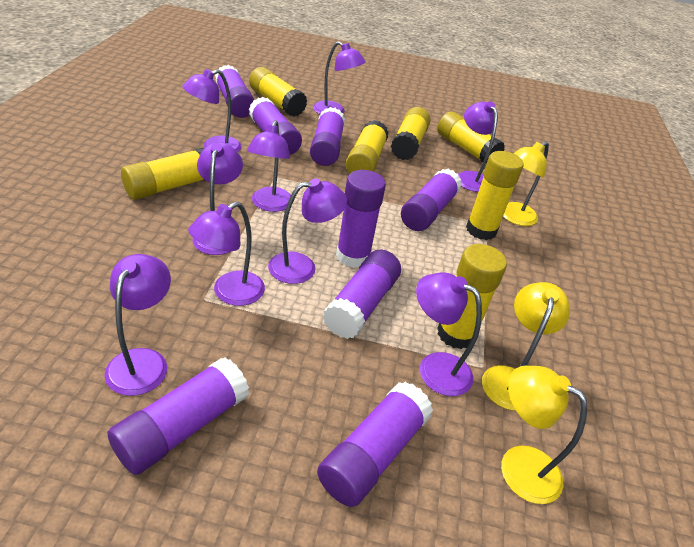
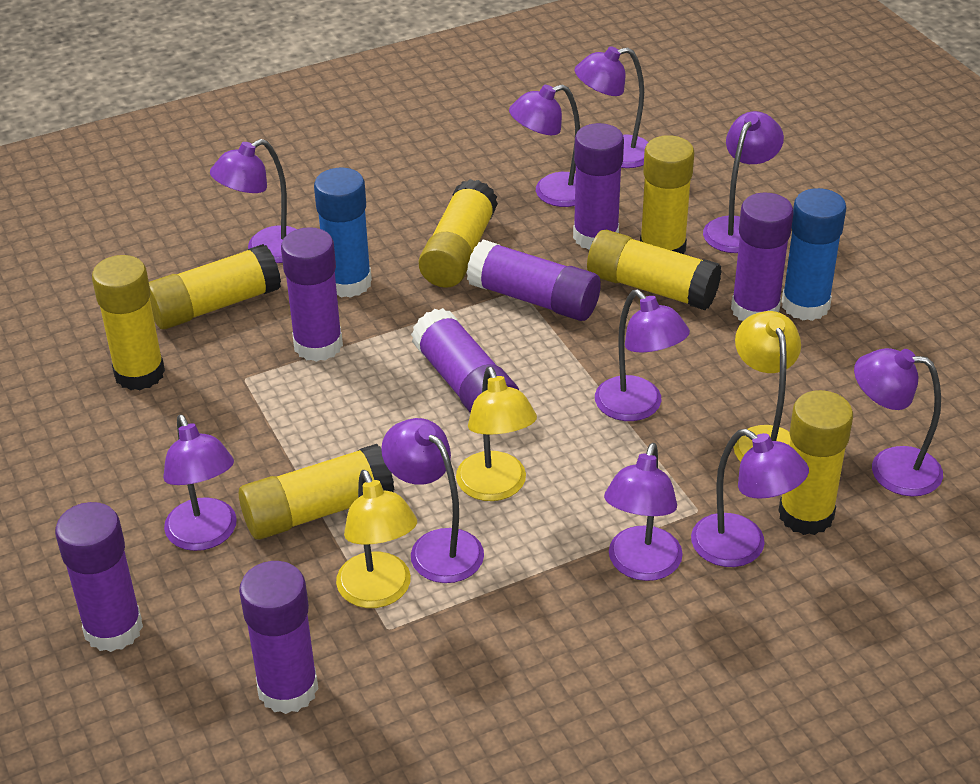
blue glue stick: none = 0 -> [314,168,372,298] [782,188,847,321] = 2
purple glue stick: [107,357,249,475] [215,65,254,118] [249,97,302,155] [310,107,345,166] [317,382,433,507] [323,250,401,339] [336,170,386,268] [401,169,462,231] = 8 -> [55,502,143,652] [239,561,318,714] [281,227,343,362] [411,308,519,413] [467,239,601,321] [573,123,624,250] [731,193,793,321] = 7
purple lamp: [105,254,171,396] [182,69,241,152] [188,202,265,306] [192,142,243,255] [247,120,291,212] [268,178,347,284] [313,41,366,115] [416,272,482,396] [458,101,498,192] = 9 -> [163,415,237,551] [210,139,297,263] [381,418,484,583] [509,85,580,207] [575,46,648,168] [595,289,690,421] [604,443,683,581] [691,429,809,567] [703,111,784,253] [854,348,943,496] = 10

